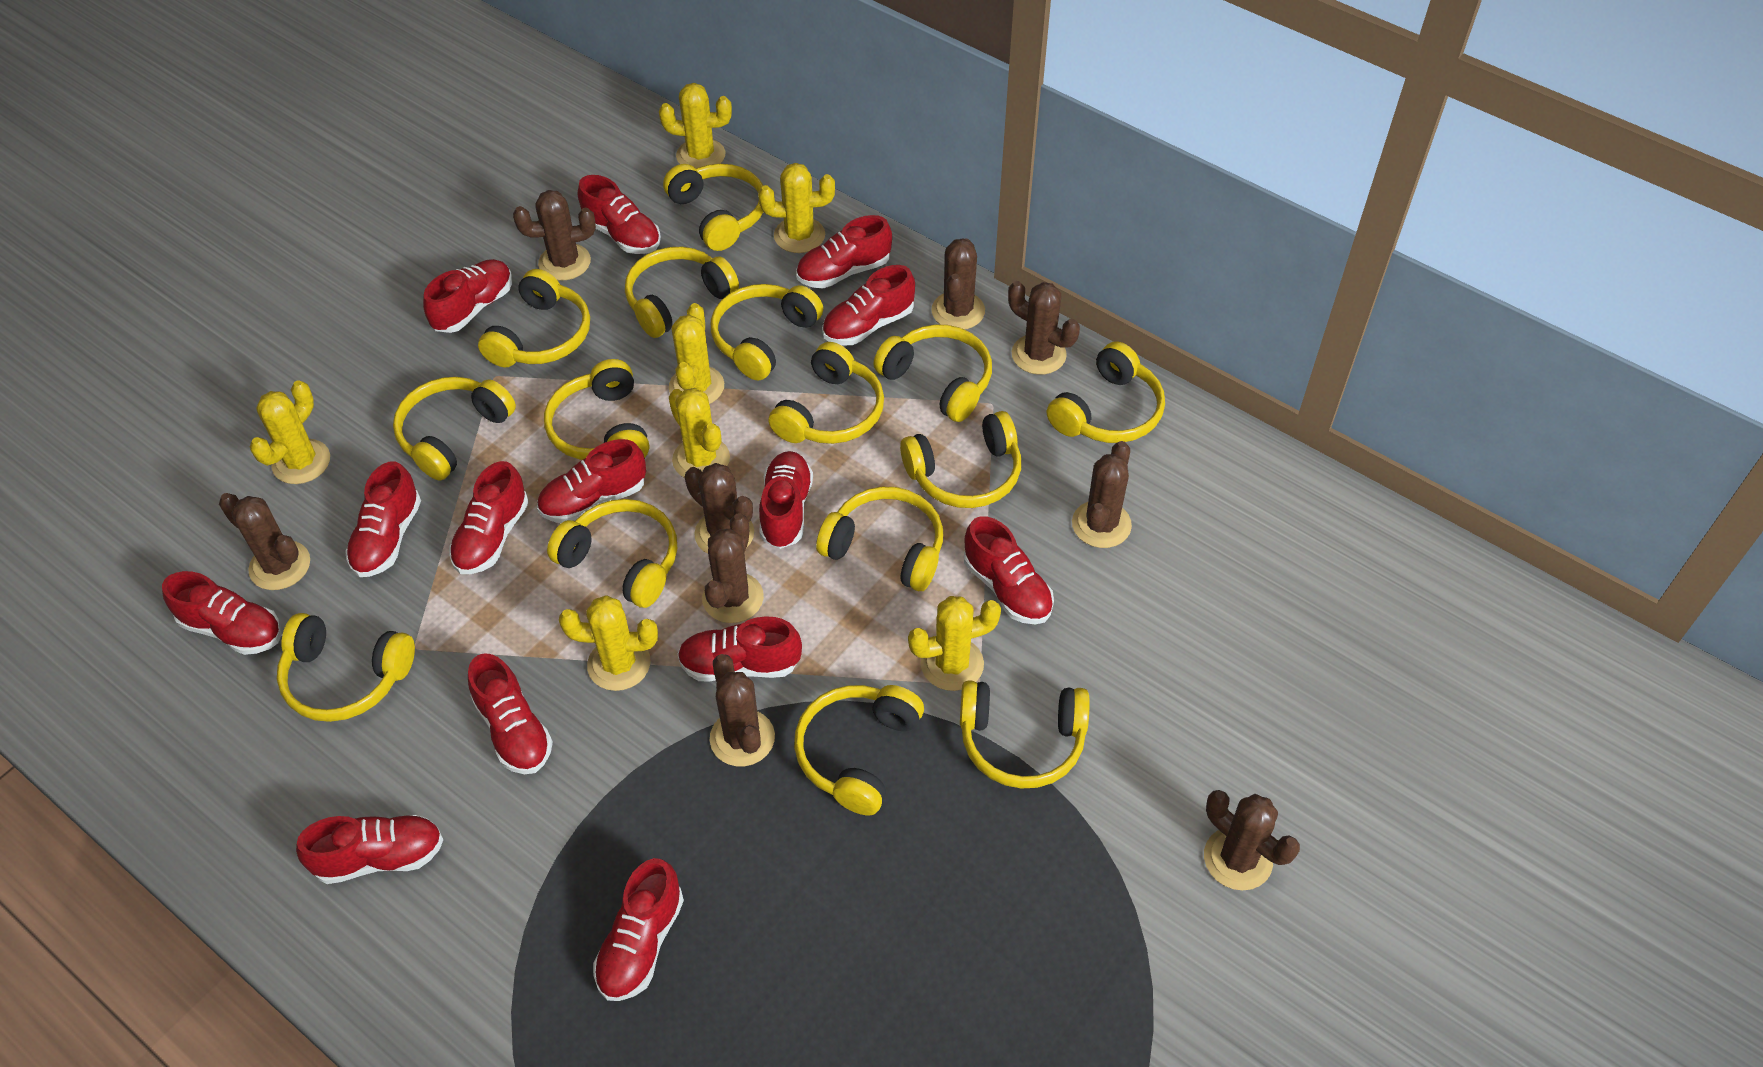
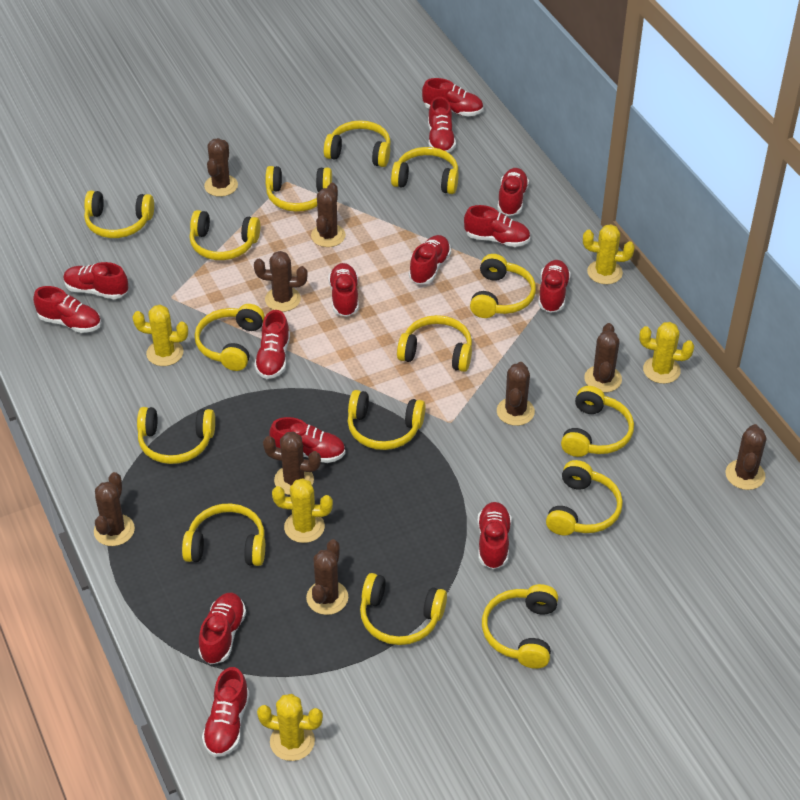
yellow cactus: [249,380,330,484] [559,595,658,691] [659,83,732,169] [669,303,724,404] [669,388,730,478] [758,163,835,253] [908,596,1001,691] = 7 -> [133,305,188,366] [257,694,323,761] [272,478,333,543] [583,224,635,284] [639,322,694,384] = 5

